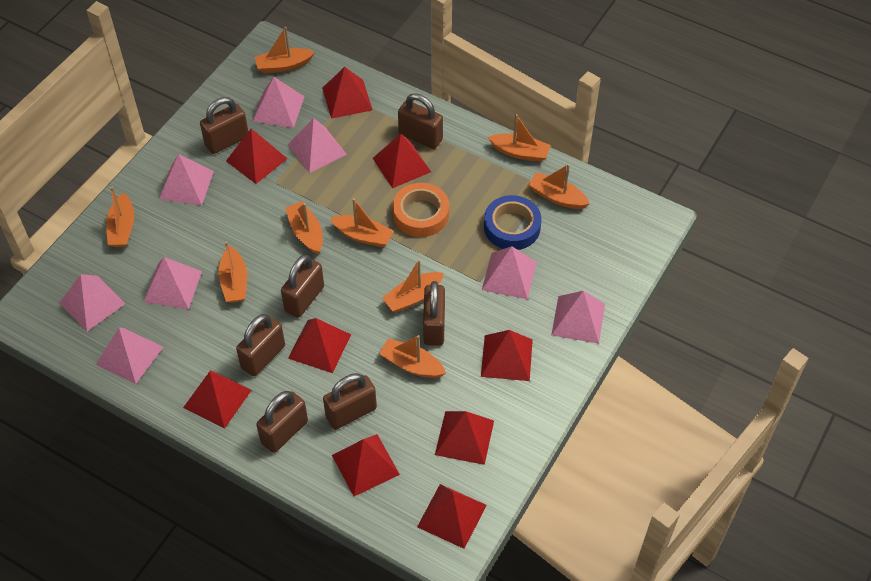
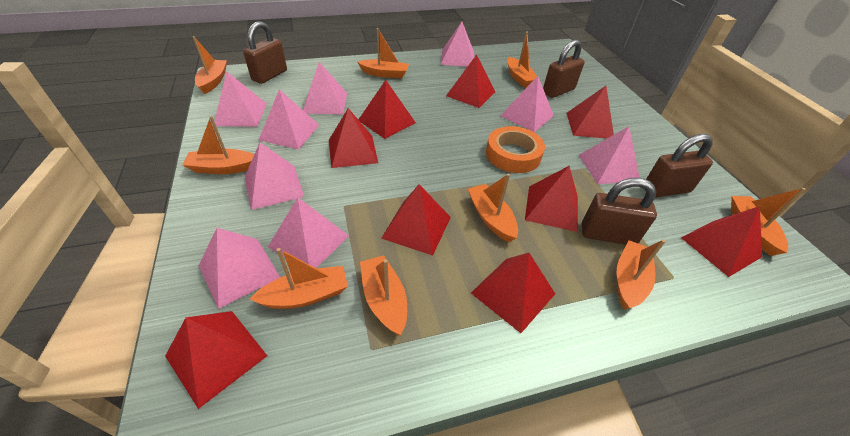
blue tape: [484,195,541,250] = 1 -> none = 0
brown padlock: [200,97,248,154] [236,314,285,376] [256,391,308,453] [281,255,324,318] [323,373,377,430] [398,93,443,149] [423,281,445,346] = 7 -> [243,21,287,84] [543,40,585,98] [582,178,657,245] [646,134,713,198] = 4
pink pyramid: [60,274,125,331] [96,328,163,384] [143,257,202,310] [159,154,214,206] [252,77,305,128] [288,118,347,173] [482,246,537,299] [551,291,605,344] = 8 -> [198,228,280,309] [214,72,267,127] [245,142,304,210] [259,89,319,150] [268,197,349,268] [303,62,347,114] [441,22,474,67] [500,76,554,132] [579,126,640,184] = 9

